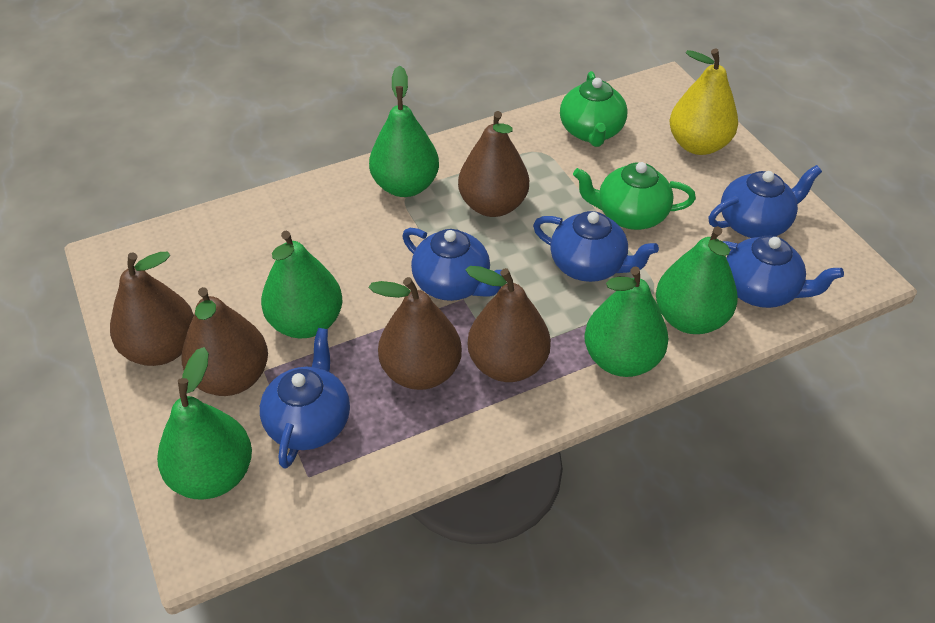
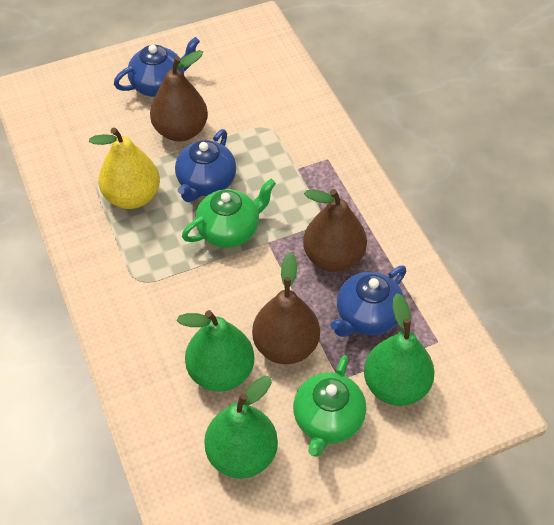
blue teapot: [260,328,350,469] [402,228,501,301] [533,211,659,282] [709,165,822,238] [722,236,844,308] = 5 -> [114,37,200,97] [175,129,236,202] [330,266,406,337] = 3
brown pear: [110,252,194,366] [181,287,268,396] [368,277,462,390] [458,111,529,217] [465,266,551,382] = 5 -> [150,50,208,141] [252,252,320,364] [303,189,367,272] = 3
green pear: [157,347,252,500] [261,230,342,338] [369,65,439,197] [584,266,668,377] [656,226,738,334] = 5 -> [177,310,254,392] [204,376,278,478] [364,293,434,406] = 3

